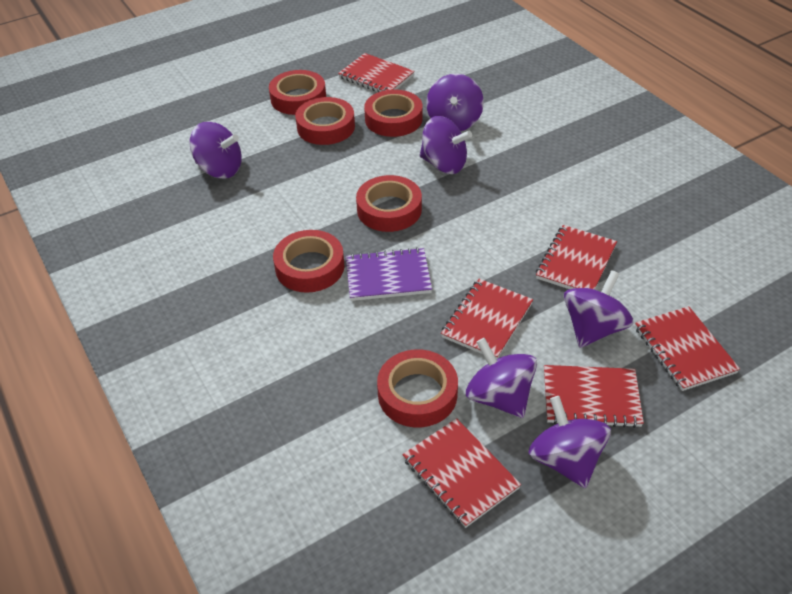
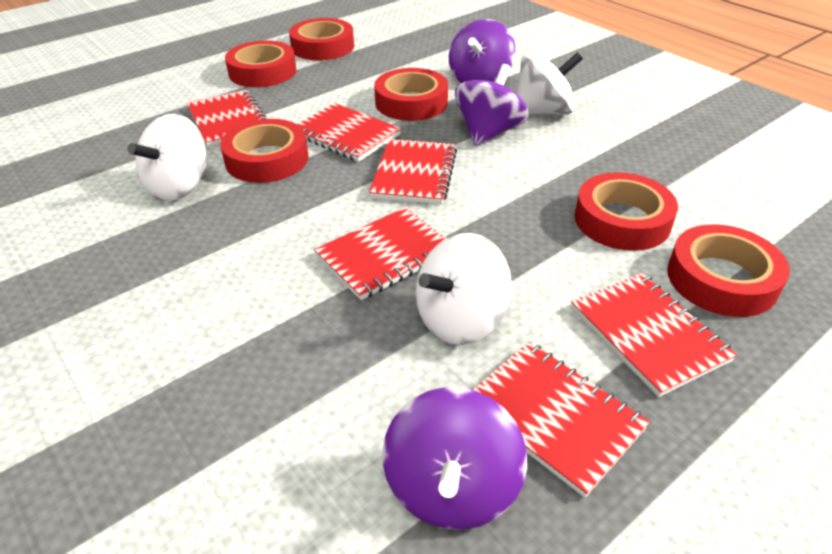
purple notebook: [346,247,432,301] = 1 -> none = 0
purple spinning top: [190,121,242,179] [420,116,472,174] [426,74,484,131] [466,338,537,418] [528,396,611,488] [564,270,633,348] = 6 -> [382,387,527,530] [449,19,516,83] [455,64,529,146] = 3
white spinning top: none = 0 -> [128,114,207,201] [416,233,512,345] [517,52,583,115] = 3

